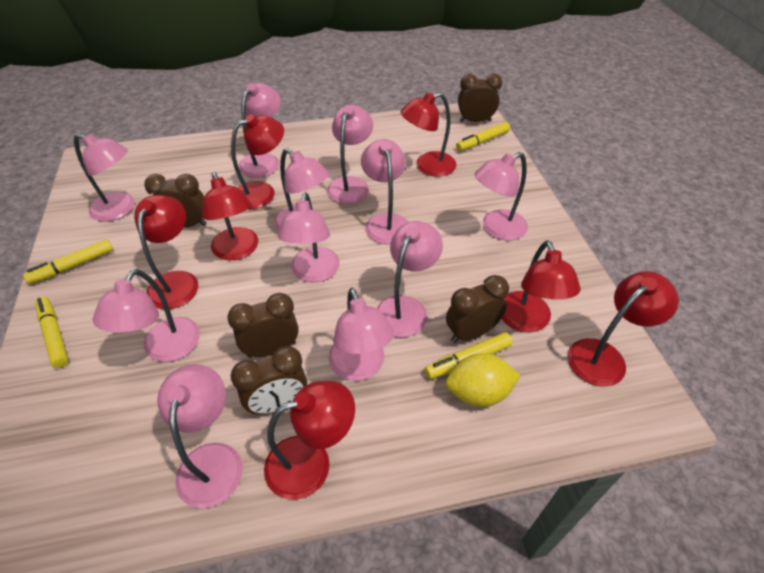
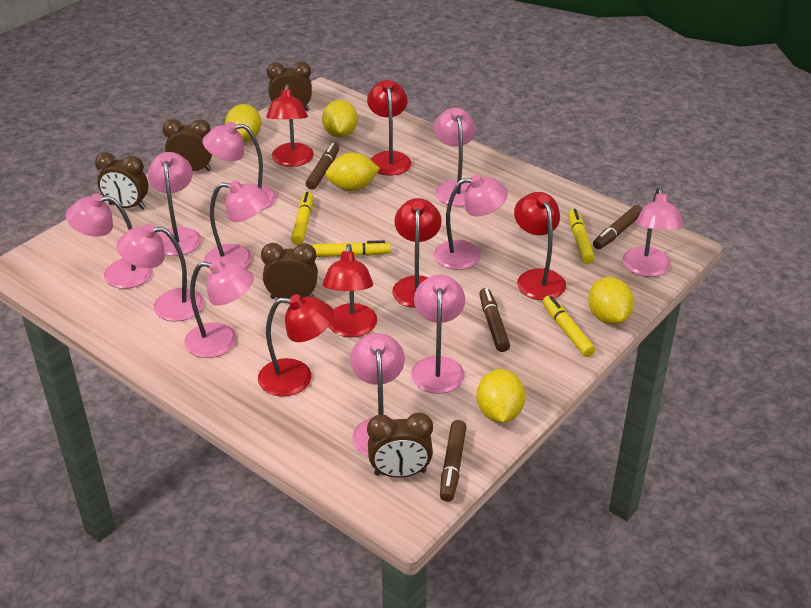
brown marker: none = 0 -> [306,143,339,190] [440,420,466,502] [479,288,510,352] [593,205,643,249] = 4
red lamp: [134,195,198,309] [202,172,258,260] [231,114,284,209] [264,381,355,500] [400,92,456,177] [502,240,581,332] [568,271,679,387] = 7 -> [258,294,334,397] [266,84,314,167] [323,244,377,337] [367,80,411,175] [392,198,442,308] [514,192,566,300] = 6
yellow lemon: [446,353,521,407] = 1 -> [225,104,261,142] [322,100,358,138] [325,152,380,191] [476,369,525,423] [588,277,634,325] = 5

